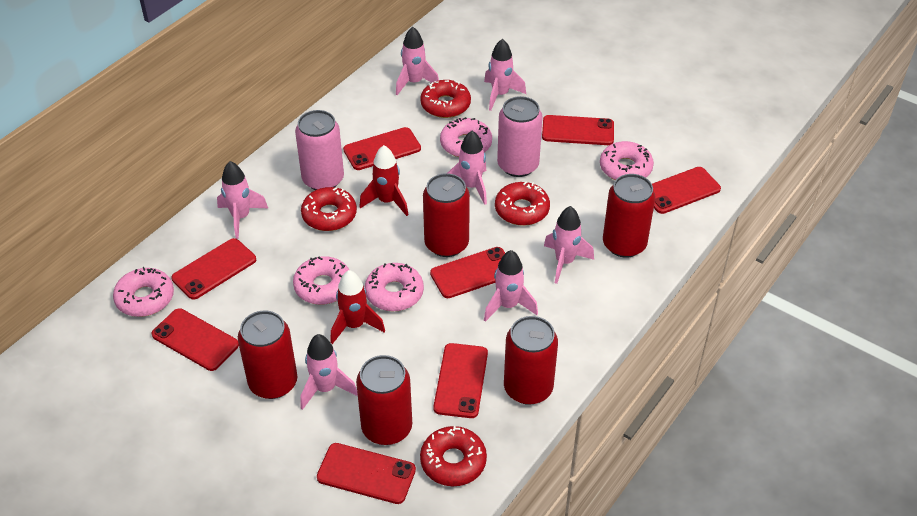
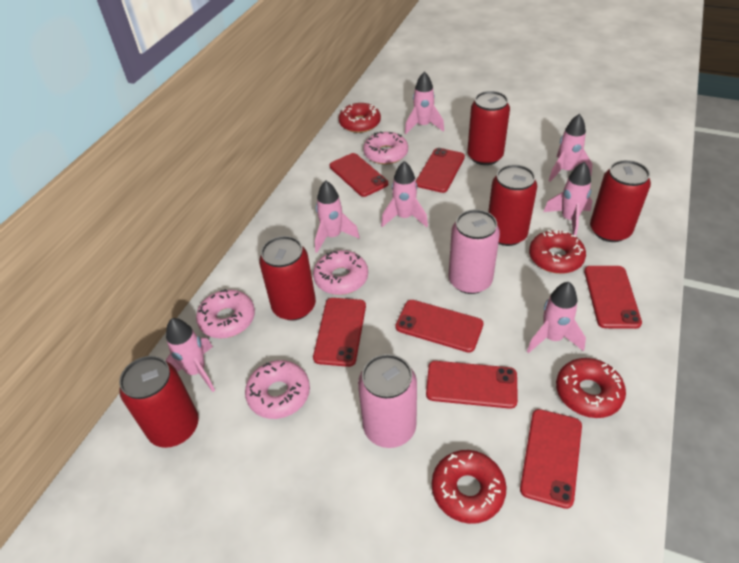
pink donut: [113,267,174,317] [293,256,349,305] [365,263,424,311] [440,117,492,157] [600,141,654,180] = 5 -> [196,289,255,338] [245,360,310,419] [313,250,368,295] [363,131,408,165] = 4
red phone: [151,308,239,371] [171,238,256,300] [317,443,416,504] [343,127,421,170] [430,247,505,298] [433,343,488,418] [542,115,614,145] [652,167,721,214] = 8 -> [313,298,366,367] [330,153,388,197] [395,300,484,352] [416,148,465,193] [426,361,518,409] [520,409,582,509] [584,266,642,329] = 7
red rocket: [330,270,385,344] [359,145,408,216] = 2 -> none = 0

